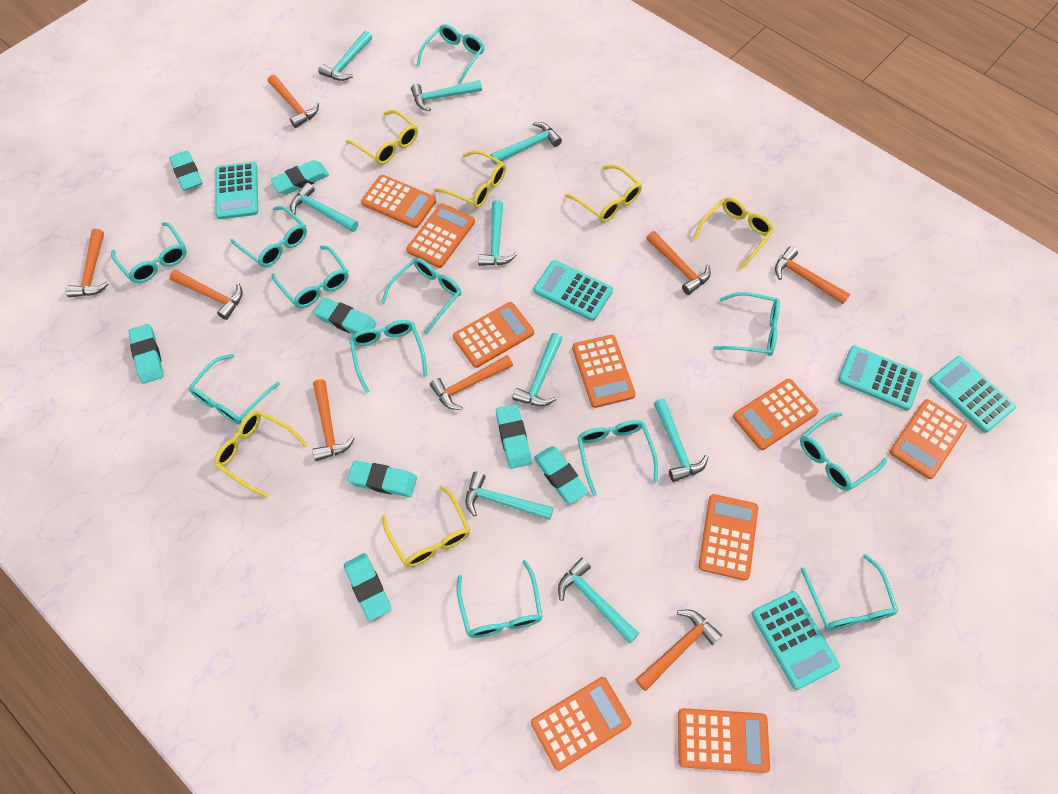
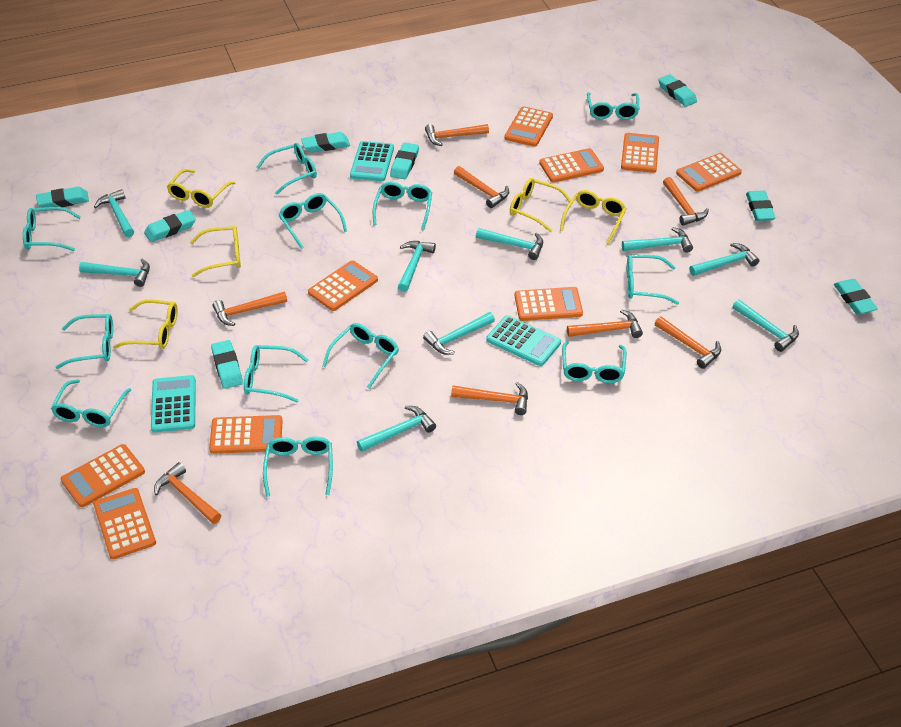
turquoise calculator: [216,162,258,219] [534,260,613,321] [751,591,840,690] [838,346,922,411] [929,356,1016,433] = 5 -> [151,375,196,433] [350,141,394,181] [486,315,561,366] = 3
yellow glasses: [214,410,308,498] [346,110,418,165] [382,485,471,567] [433,150,506,208] [565,165,642,222] [692,197,774,271] = 6 -> [113,299,178,349] [167,169,235,208] [190,226,241,277] [510,178,571,232] [560,190,627,244] = 5

